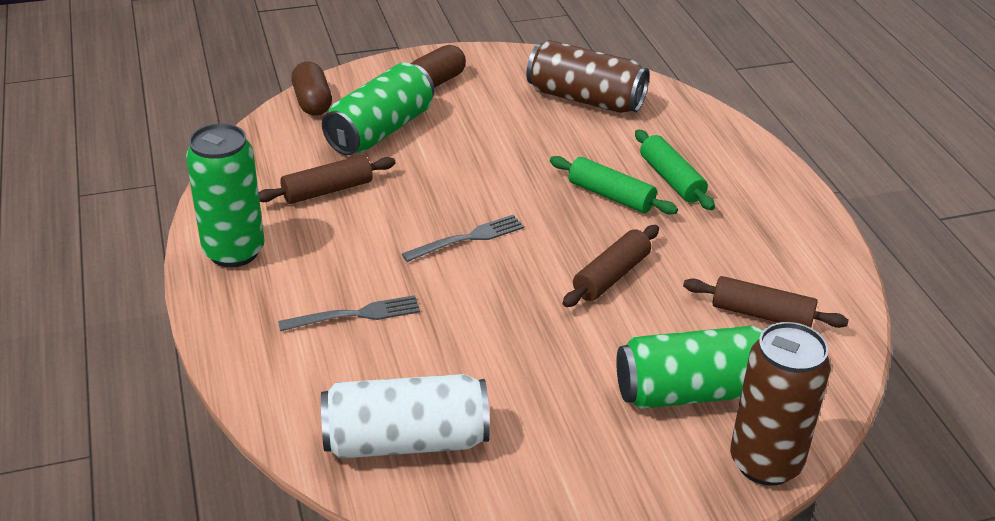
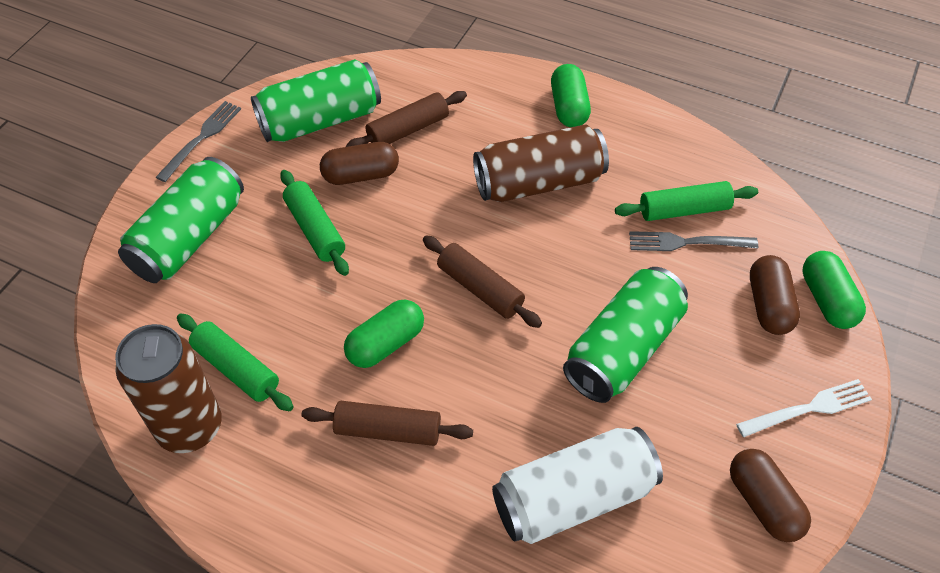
brown capsule: [291,62,332,116] [411,45,466,88] = 2 -> [320,142,399,185] [730,449,811,542] [750,255,800,335] = 3
green capsule: none = 0 -> [344,300,424,368] [551,64,591,127] [802,251,866,329] = 3
green rolling pin: [550,156,678,215] [635,129,715,210] = 2 -> [177,313,294,412] [280,170,349,276] [615,181,758,221] = 3
white fork: none = 0 -> [736,379,872,437] = 1

